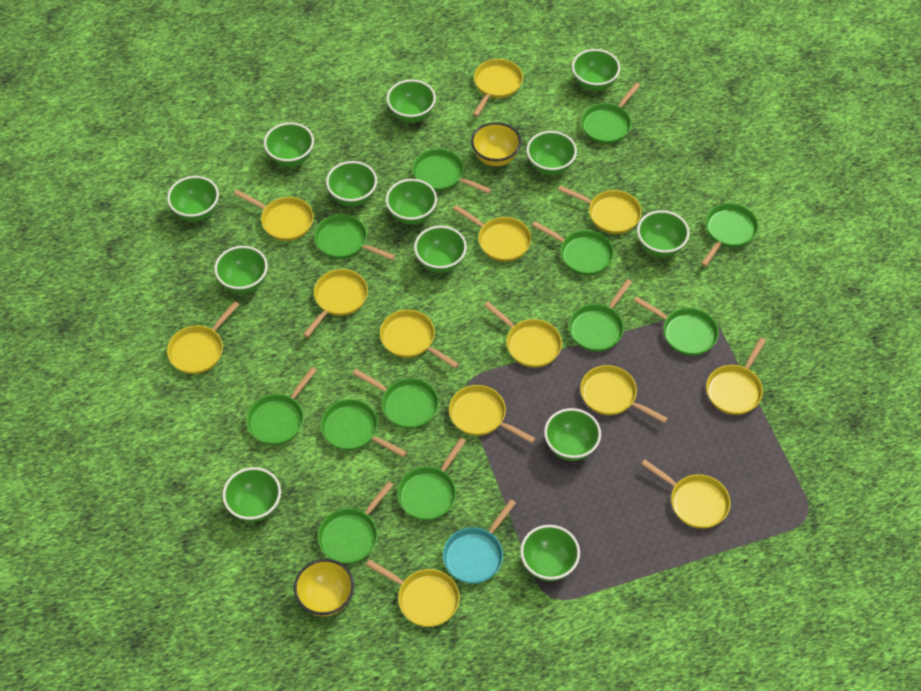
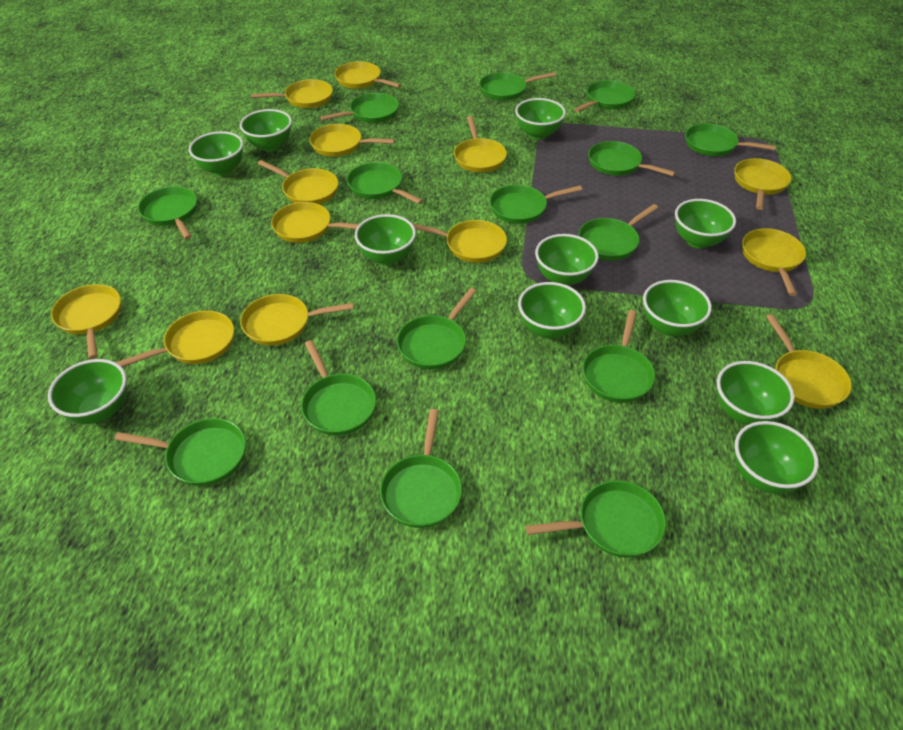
green bowl: [167,176,219,222] [214,246,268,294] [222,467,281,522] [264,122,314,167] [326,161,377,206] [386,179,437,225] [387,80,436,123] [414,226,467,273] [520,525,580,581] [527,131,577,175] [544,408,601,461] [572,49,620,91] [637,210,689,257] = 13 -> [48,359,127,424] [189,131,243,176] [240,109,292,152] [355,214,416,265] [515,98,566,140] [518,282,586,339] [535,234,599,286] [643,280,712,336] [675,199,736,248] [717,361,794,425] [735,421,819,494] = 11
green pan: [246,367,317,445] [314,214,396,260] [318,481,393,564] [321,399,407,457] [352,369,439,429] [397,438,466,521] [412,149,492,194] [532,221,614,275] [569,279,632,352] [581,83,640,144] [634,297,719,356] [701,203,758,266] = 12 -> [115,418,246,486] [138,186,197,239] [301,340,376,436] [320,93,399,123] [347,162,423,204] [380,409,462,528] [397,288,476,369] [479,72,556,101] [489,185,582,224] [526,480,666,558] [574,80,635,112] [578,204,658,261] [582,310,655,403] [588,141,676,176] [685,124,776,156] = 15
turquoise pan: [443,499,516,584] = 1 -> none = 0
yellow bowl: [294,559,354,617] [471,122,521,166] = 2 -> none = 0

